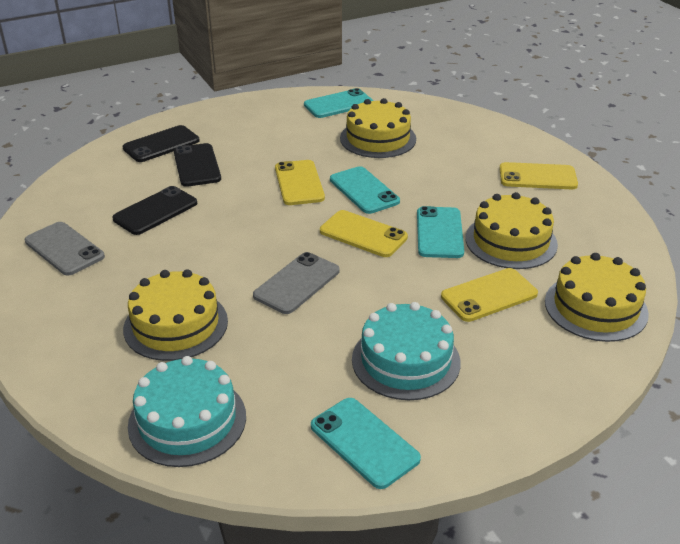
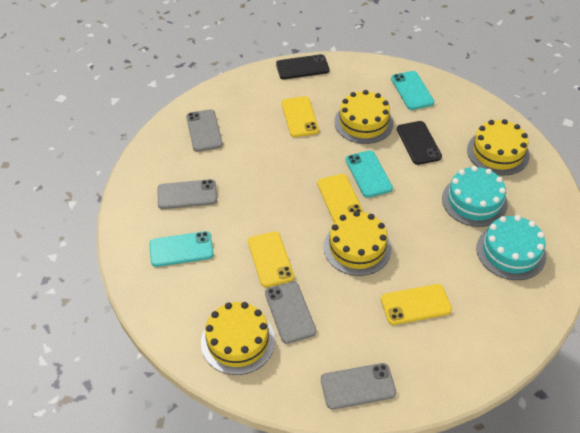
black phone: [112,186,197,235] [123,125,200,162] [174,143,221,187] = 3 -> [276,54,329,79] [397,121,442,165] = 2
grey phone: [25,222,105,276] [253,252,340,314] = 2 -> [158,179,217,209] [186,109,223,152] [265,282,316,344] [321,363,396,409] = 4
turquoise phone: [304,88,374,118] [311,398,421,489] [330,166,400,214] [417,206,464,258] = 4 -> [149,231,214,267] [346,151,393,198] [391,71,434,110] = 3

